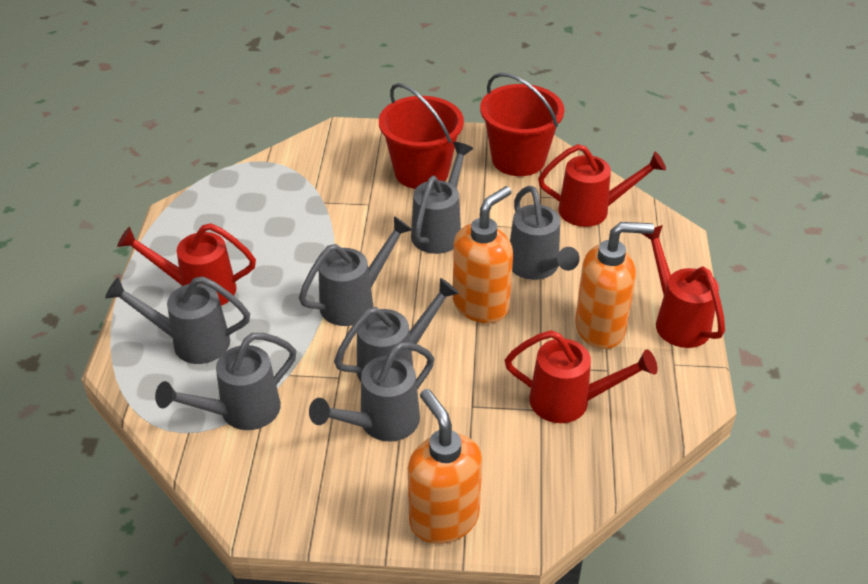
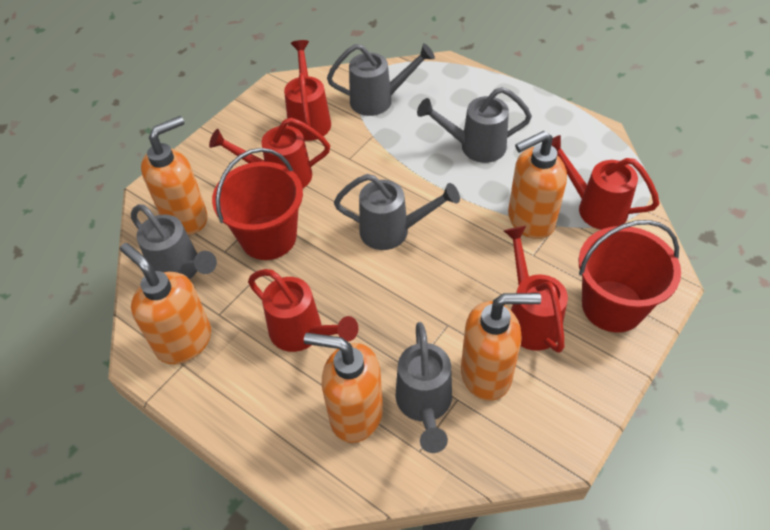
grey watering can: [105,276,250,364] [155,333,297,430] [299,216,412,326] [309,342,434,441] [334,278,459,382] [411,142,473,254] [510,186,580,280] = 7 -> [131,204,217,280] [327,43,435,116] [334,174,460,250] [396,322,452,453] [417,87,532,163] = 5
orange soap dispenser: [408,389,482,544] [453,186,513,323] [575,222,654,349] = 3 -> [120,243,211,364] [141,116,208,235] [304,333,383,443] [461,293,541,401] [508,131,567,239] = 5
red watering can: [117,223,256,306] [505,330,658,423] [538,144,666,227] [641,225,725,348] = 4 -> [209,118,330,188] [248,269,358,352] [284,40,331,141] [504,226,568,353] [551,135,660,230] = 5

